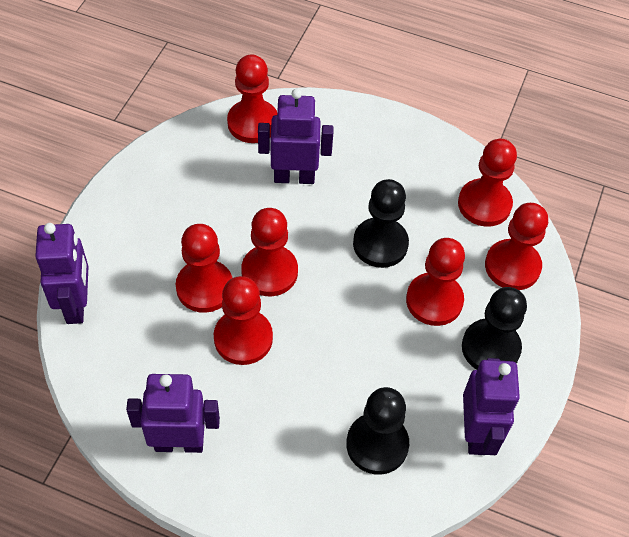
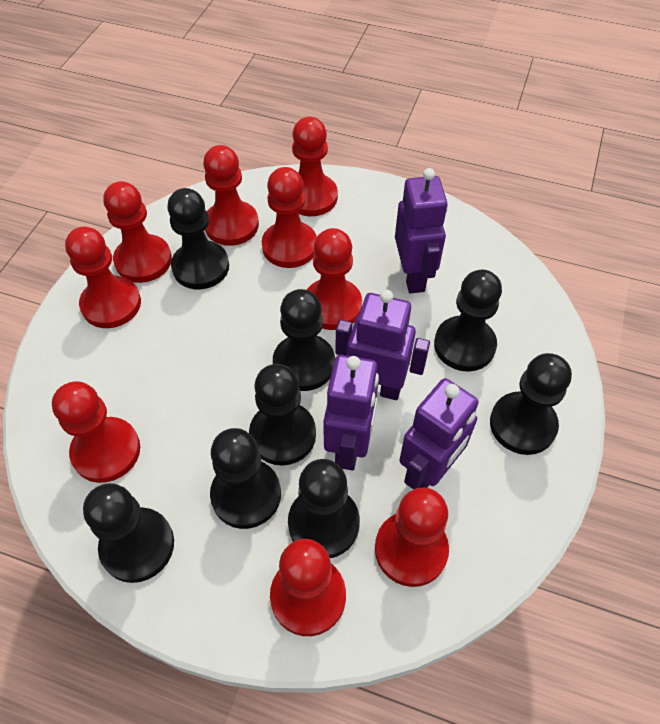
black pawn: [346,387,409,475] [353,179,409,268] [462,287,527,370] = 3 -> [83,483,174,583] [167,188,229,289] [210,428,281,529] [249,364,316,466] [273,289,335,391] [288,459,360,558] [434,270,502,372] [490,353,572,455] = 8
red pawn: [176,224,232,313] [214,276,273,365] [227,54,277,143] [241,208,298,296] [406,238,465,326] [458,139,517,227] [485,203,548,290] = 7 -> [52,381,140,483] [65,227,141,328] [104,181,172,283] [203,145,259,246] [262,167,317,268] [270,539,346,636] [292,117,338,216] [307,228,362,330] [375,487,449,587] = 9

